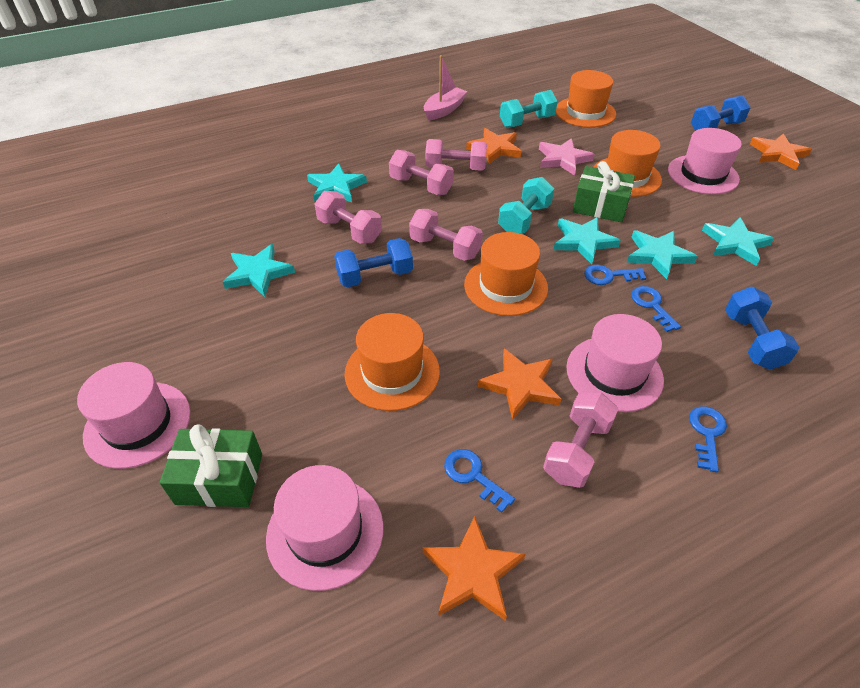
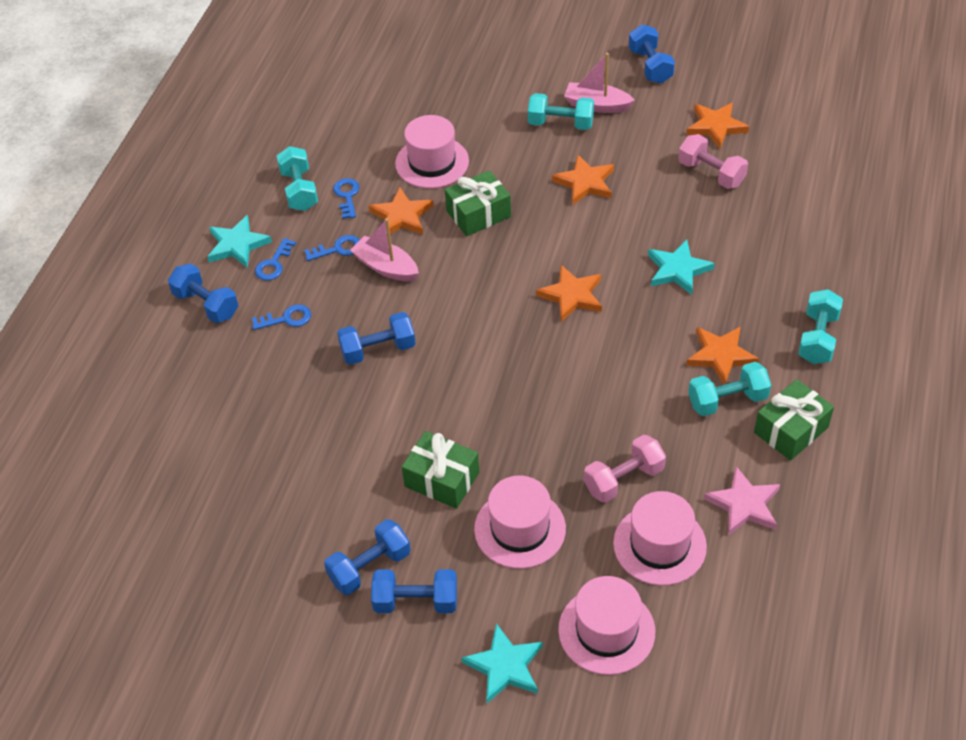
blue dumbbell: [334,238,413,287] [691,96,751,131] [725,287,799,370] = 3 -> [168,264,238,323] [324,519,411,595] [337,312,416,365] [371,569,457,613] [629,24,675,83] = 5
green gift: [159,424,262,507] [573,161,635,222] = 2 -> [402,431,479,509] [445,170,511,236] [754,379,834,461] = 3
orange hat: [345,313,440,411] [464,232,548,316] [556,70,616,127] [594,130,662,197] = 4 -> none = 0
orange star: [423,516,525,621] [466,128,521,164] [478,348,561,420] [750,134,812,170] = 4 -> [369,187,433,234] [536,265,602,322] [552,155,614,205] [686,102,749,149] [686,326,759,385] = 5
pink boat: [424,55,468,121] = 1 -> [350,218,419,282] [564,53,635,113] = 2
pink dumbbell: [315,191,382,244] [389,150,454,195] [409,209,483,261] [425,139,487,171] [543,392,618,488] = 5 -> [584,435,666,503] [678,134,748,189] = 2
turquoise dumbbell: [498,177,554,234] [500,90,558,128] = 2 -> [277,146,318,211] [528,93,594,130] [688,362,771,416] [798,289,843,364] = 4
turquoise star: [223,244,295,297] [307,164,367,203] [554,217,621,264] [627,230,698,279] [702,217,774,266] = 5 -> [207,215,272,268] [462,623,543,703] [648,240,715,295] = 3

